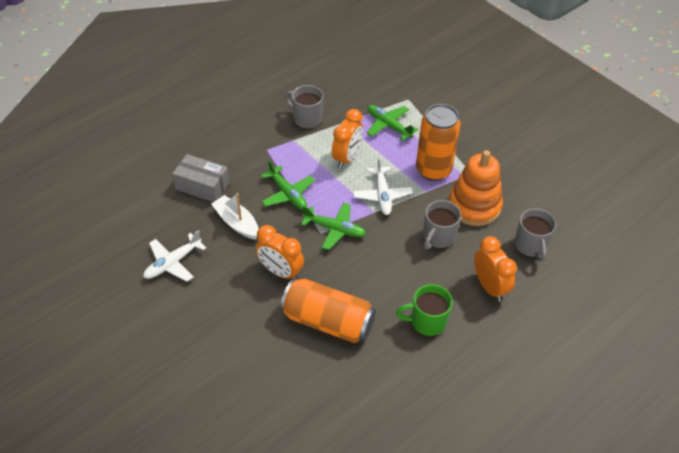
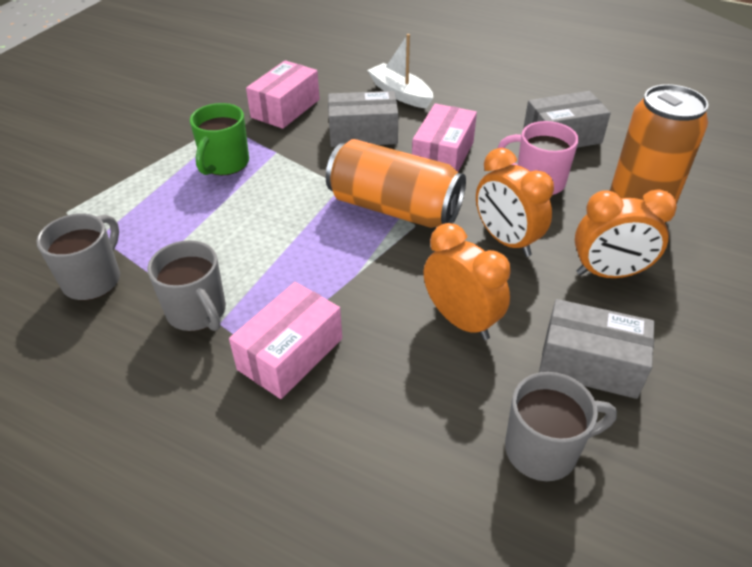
green plane: [261,160,315,210] [301,203,366,250] [367,105,418,141] = 3 -> none = 0
grey box: [172,154,229,202] = 1 -> [328,91,398,147] [523,91,611,148] [539,299,655,399] = 3
orange stacking toy: [448,150,503,226] = 1 -> none = 0
pink box: none = 0 -> [229,282,342,399] [246,60,320,129] [412,103,477,172] = 3
pink mug: none = 0 -> [498,121,579,196] = 1
white plane: [143,230,206,282] [353,157,413,215] = 2 -> none = 0

